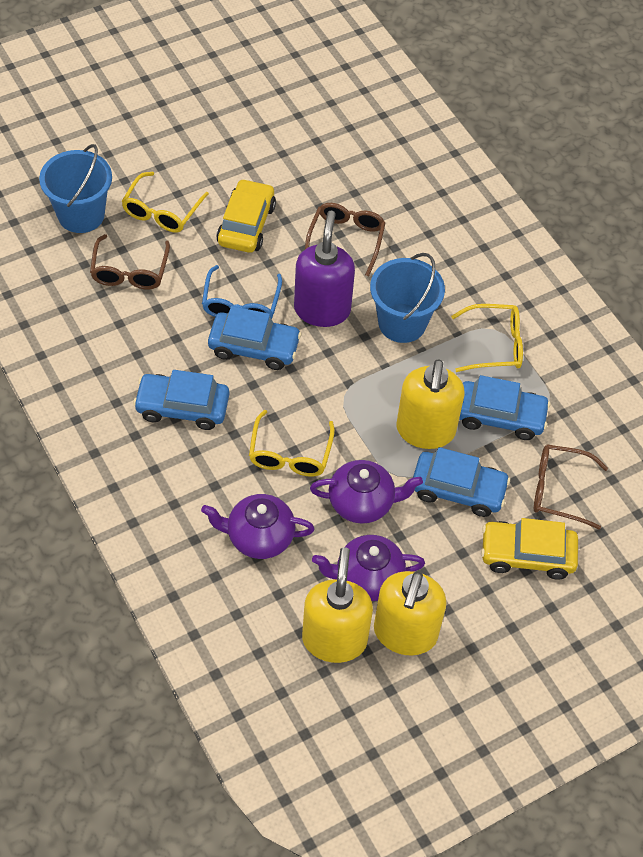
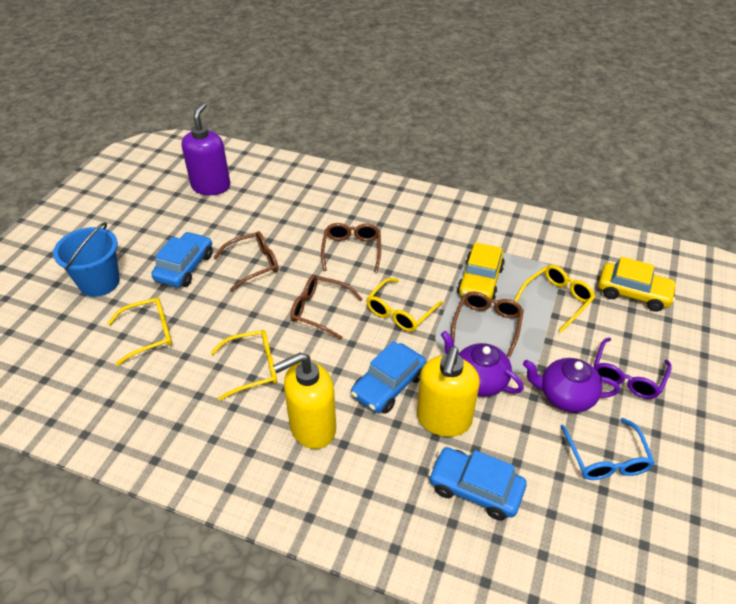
blue bucket: [39,144,112,233] [370,253,445,343] = 2 -> [53,222,120,297] = 1
blue car: [133,370,229,430] [208,306,302,370] [413,447,510,517] [459,375,550,440] = 4 -> [151,232,213,287] [351,341,426,413] [428,447,527,521] = 3
brown glasses: [90,234,170,289] [305,203,386,277] [534,444,608,530] = 3 -> [214,231,279,291] [290,275,363,340] [321,223,381,272] [451,292,524,357] = 4
purple glasses: none = 0 -> [593,338,672,399] = 1
purple teapot: [201,494,315,559] [310,460,423,524] [312,535,425,601] = 3 -> [441,331,524,397] [523,358,620,412] = 2
yellow glasses: [121,172,209,233] [249,410,335,477] [451,304,523,372] = 3 -> [107,297,172,366] [211,330,277,401] [366,278,443,332] [514,265,595,332] = 4
yellow soap dispenser: [302,547,373,663] [374,571,447,655] [397,359,465,449] = 3 -> [273,353,336,449] [417,346,480,437] = 2

